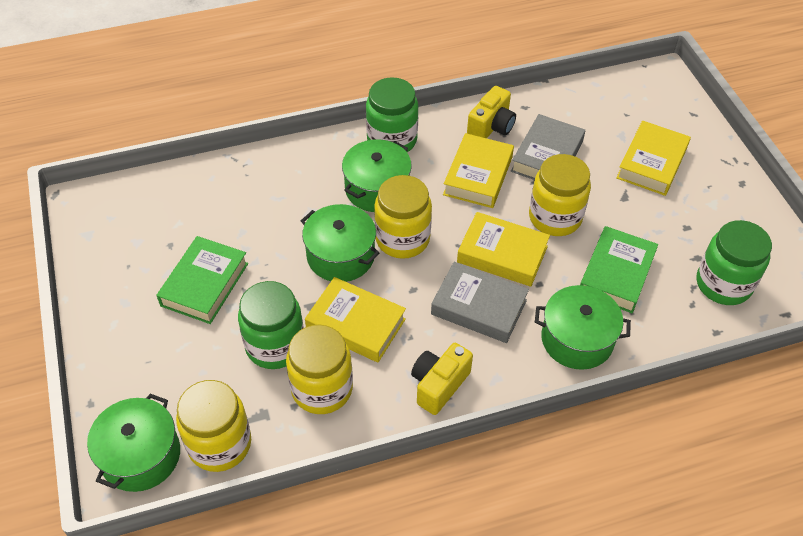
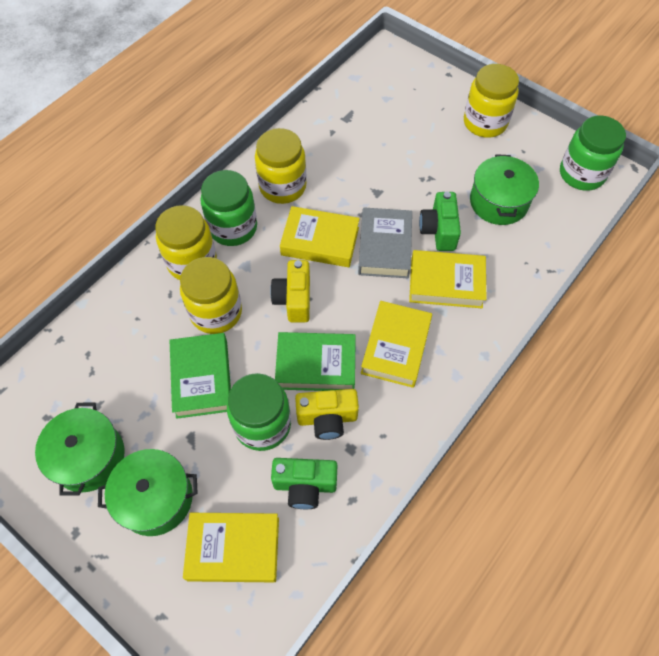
green camera: none = 0 -> [271,458,338,509] [419,192,461,251] = 2
green pot: [87,394,180,492] [301,204,380,282] [342,139,412,212] [535,285,631,370] = 4 -> [35,403,125,496] [98,449,198,536] [470,154,539,225] = 3
grey book: [431,262,529,343] [511,114,585,180] = 2 -> [358,208,412,278] = 1

